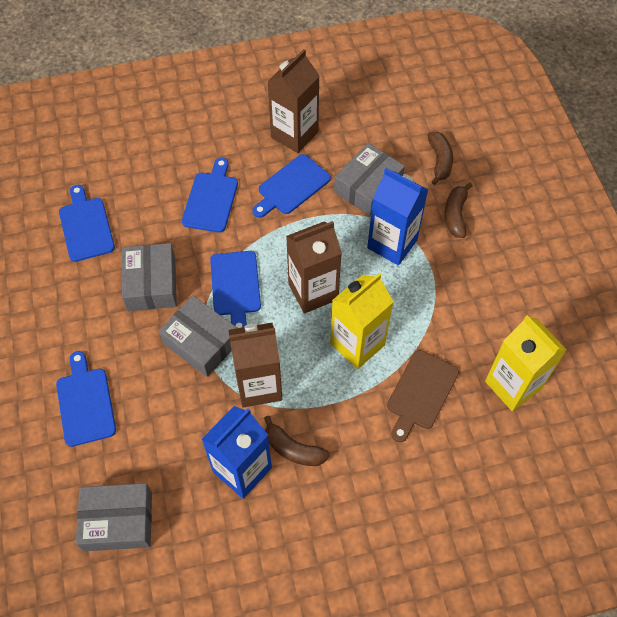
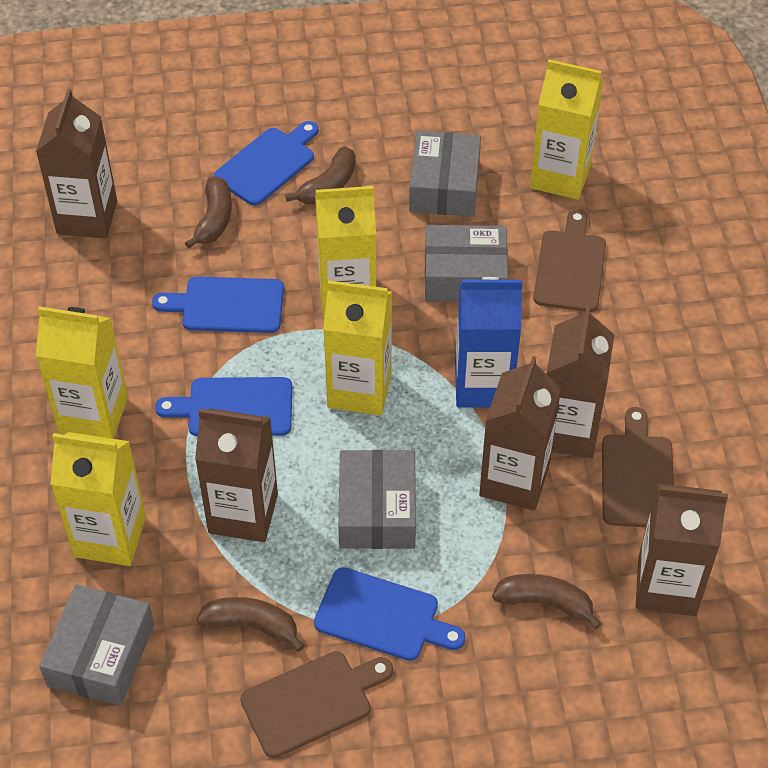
blue carton: [201,406,272,499] [367,168,428,266] = 2 -> [455,277,523,407] = 1
blue cutting board: [56,351,116,447] [59,185,115,262] [182,158,238,232] [210,251,261,328] [252,154,331,218] = 5 -> [152,276,284,333] [155,377,292,437] [214,121,319,206] [314,567,466,661] = 4
brown banana: [264,415,330,466] [427,132,453,185] [445,183,473,238] = 3 -> [185,177,232,249] [197,597,304,652] [285,146,356,204] [492,574,601,629] = 4
brown carton: [229,323,282,408] [267,49,319,153] [286,221,342,314] = 3 -> [36,89,117,238] [195,408,278,542] [479,356,561,511] [547,305,614,458] [636,483,728,616] = 5
brown cutting board: [387,350,459,442] = 1 -> [240,651,393,758] [533,210,606,312] [602,407,674,527] = 3
yellow carton: [330,273,394,369] [485,315,567,411] = 2 -> [36,306,128,439] [51,432,146,566] [315,186,376,318] [323,280,392,415] [530,60,604,200] = 5

